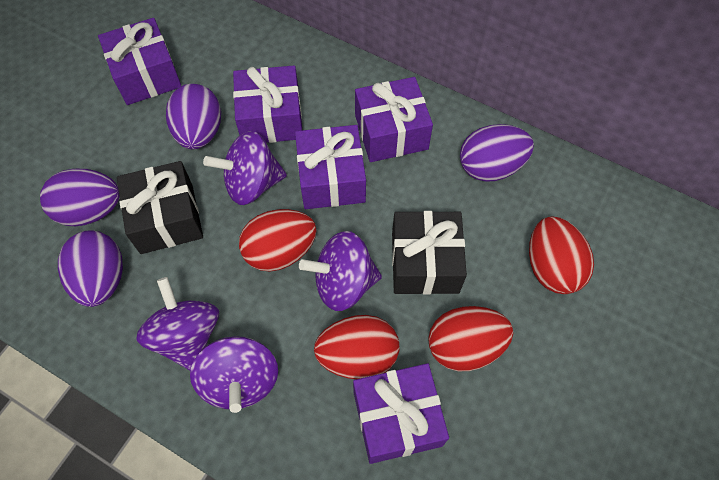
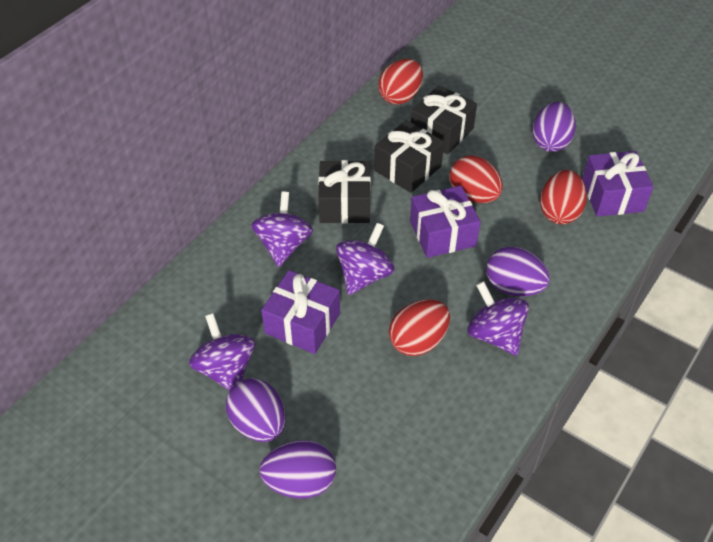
black gift: [117,161,203,254] [392,211,467,295] = 2 -> [318,160,371,223] [374,120,444,193] [411,85,477,154] = 3
purple gift: [98,18,181,105] [233,66,302,143] [295,125,366,209] [353,363,449,464] [355,77,433,162] = 5 -> [261,270,340,354] [410,186,480,258] [582,151,653,217] = 3

